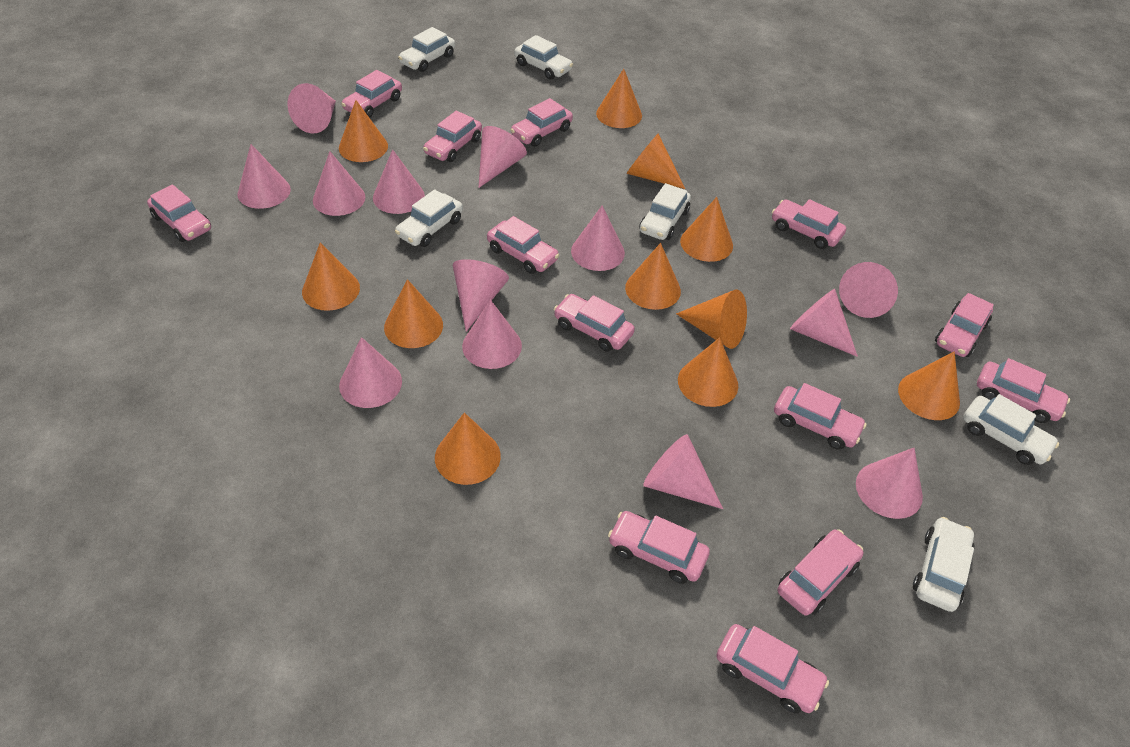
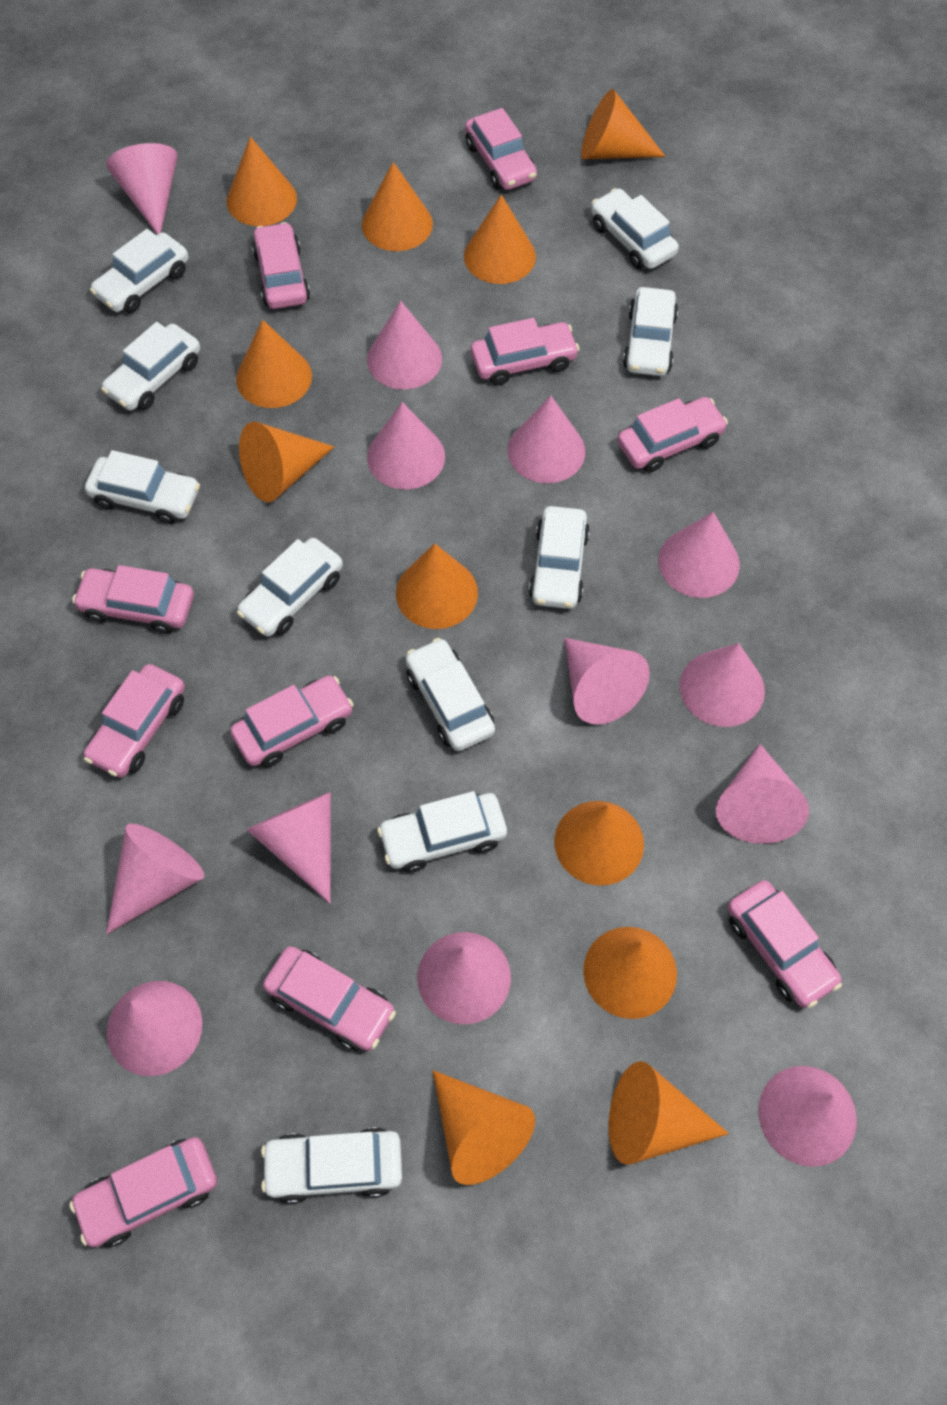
pink car: [147,185,211,242] [341,70,402,118] [423,111,482,162] [487,216,559,274] [511,98,573,147] [554,294,635,352] [608,511,710,584] [716,624,829,714] [772,199,846,249] [774,383,867,450] [778,529,863,616] [935,293,994,357] [977,358,1070,423] = 13 -> [69,1137,217,1247] [72,565,194,634] [84,664,185,778] [230,675,354,767] [252,222,310,309] [263,946,396,1051] [465,108,537,190] [471,318,580,385] [617,397,728,473] [728,880,842,1008] = 10
white car: [395,189,463,247] [398,27,455,72] [515,35,573,80] [640,183,691,240] [913,517,974,612] [963,394,1059,465] = 6 -> [85,450,200,524] [90,229,188,313] [101,322,200,411] [237,538,343,637] [261,1127,402,1204] [377,791,507,873] [406,638,495,751] [529,506,590,609] [591,188,679,269] [623,287,678,376] = 10

